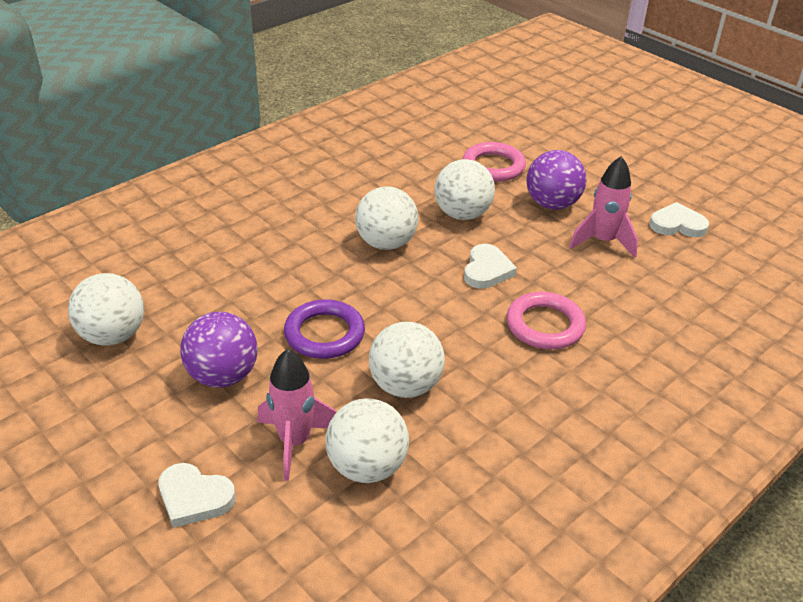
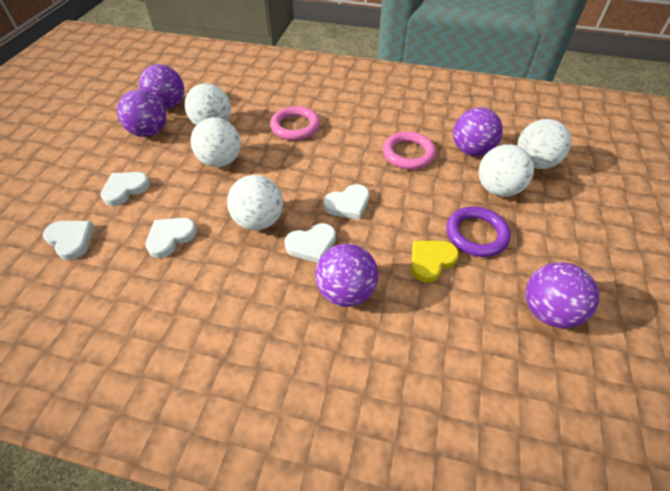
pink rocket: [257,349,336,481] [569,156,638,258] = 2 -> none = 0
purple ball: [180,312,258,388] [526,150,586,210] = 2 -> [117,89,166,137] [139,64,184,109] [315,244,378,307] [453,107,503,156] [525,262,599,328] = 5
white heart: [159,463,236,528] [464,244,517,289] [649,202,709,237] = 3 -> [43,221,94,260] [100,172,150,206] [145,218,197,258] [285,223,336,263] [324,184,369,220] = 5
yellow heart: none = 0 -> [411,241,459,283] = 1

